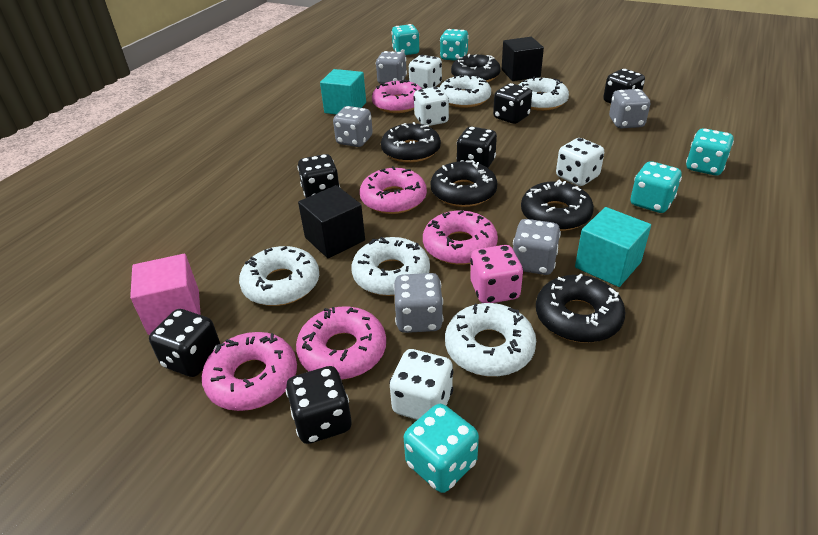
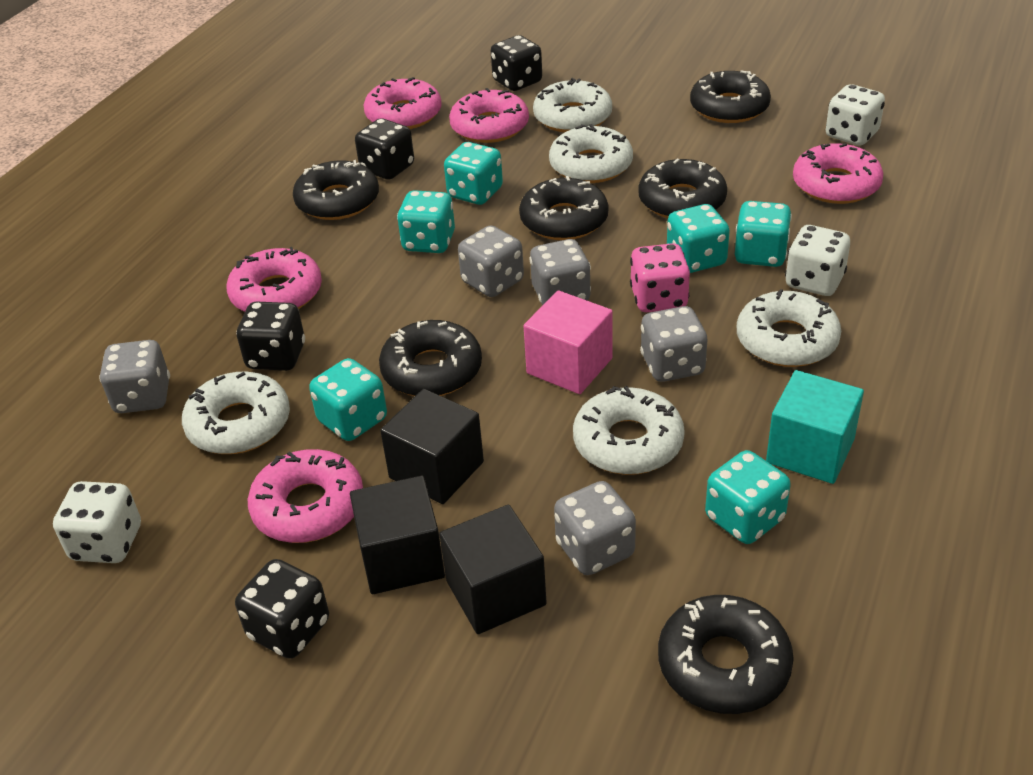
black cube: [298,185,365,258] [502,37,544,81] = 2 -> [350,476,445,594] [380,389,484,504] [439,505,547,634] = 3
black dice: [149,309,220,377] [286,366,352,444] [297,154,340,198] [456,127,497,168] [493,83,532,124] [603,69,645,104] = 6 -> [235,559,329,659] [236,301,305,371] [355,118,414,180] [491,35,542,91] = 4
black donut: [381,122,441,163] [431,160,497,207] [451,54,501,82] [521,180,594,231] [536,274,626,343] = 5 -> [293,160,379,220] [379,320,482,396] [519,176,608,240] [638,158,727,218] [658,595,794,714] [690,70,771,123] = 6
turquoise cube: [320,69,366,114] [575,207,651,287] = 2 -> [766,370,864,484] = 1
turquoise dice: [391,24,419,55] [404,404,479,493] [440,29,469,61] [631,161,682,213] [686,128,734,175] = 5 -> [309,358,387,441] [397,190,455,253] [444,142,503,205] [667,204,730,273] [705,450,791,544] [735,201,792,267] = 6
white dice: [389,349,454,420] [409,55,442,89] [413,87,449,126] [556,138,604,186] = 4 -> [53,481,141,563] [785,225,850,296] [826,84,885,146] = 3

